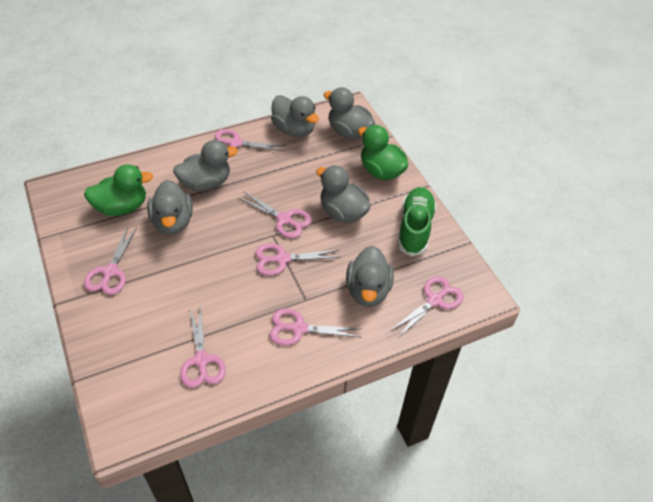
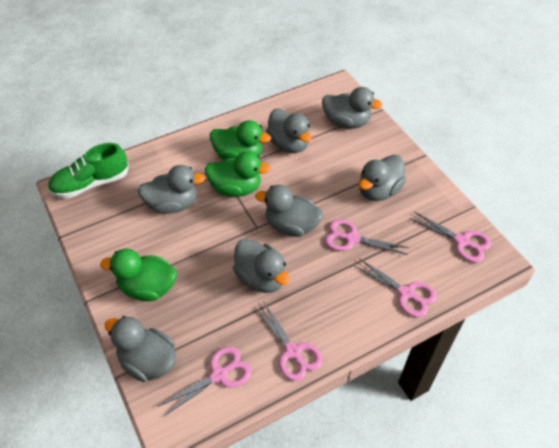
green duck: [84,164,153,216] [358,125,408,180] = 2 -> [100,249,177,301] [205,151,271,197] [210,120,271,160] = 3
grey duck: [147,180,193,235] [173,140,238,191] [271,95,319,137] [316,165,370,223] [323,87,375,139] [346,246,394,307] = 6 -> [105,316,176,382] [138,165,206,214] [233,239,290,293] [255,185,323,237] [266,109,312,153] [322,87,383,129] [359,155,406,201] = 7
pink scissors: [84,227,137,295] [180,305,226,388] [214,129,286,151] [238,191,312,238] [255,243,339,276] [270,308,362,346] [390,276,464,339] = 7 -> [157,346,251,417] [254,301,323,381] [325,219,409,255] [353,258,437,318] [410,212,491,262] = 5

